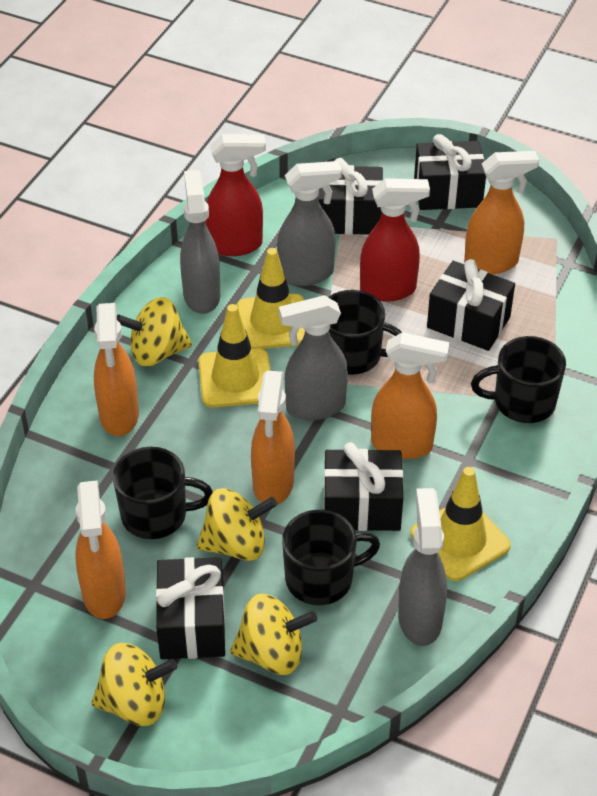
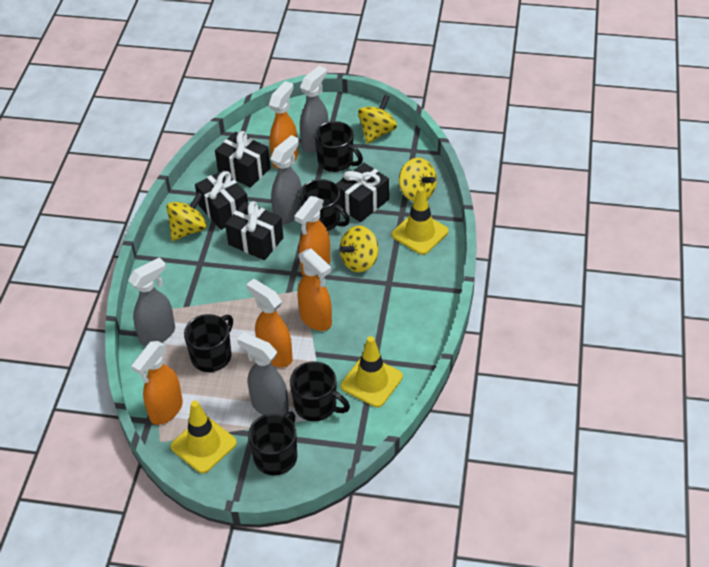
black gift: [156,557,225,659] [318,158,383,235] [324,443,403,531] [414,134,486,210] [427,259,515,351] = 5 -> [195,170,248,230] [215,131,270,188] [225,201,283,260] [336,163,389,222] = 4
black mug: [113,447,213,539] [282,510,380,605] [328,290,402,375] [471,336,566,423] = 4 -> [184,314,233,372] [248,411,297,475] [290,361,350,421] [299,179,350,231] [314,121,363,172] = 5
red spray bottle: [205,134,266,256] [360,178,430,302] = 2 -> none = 0

